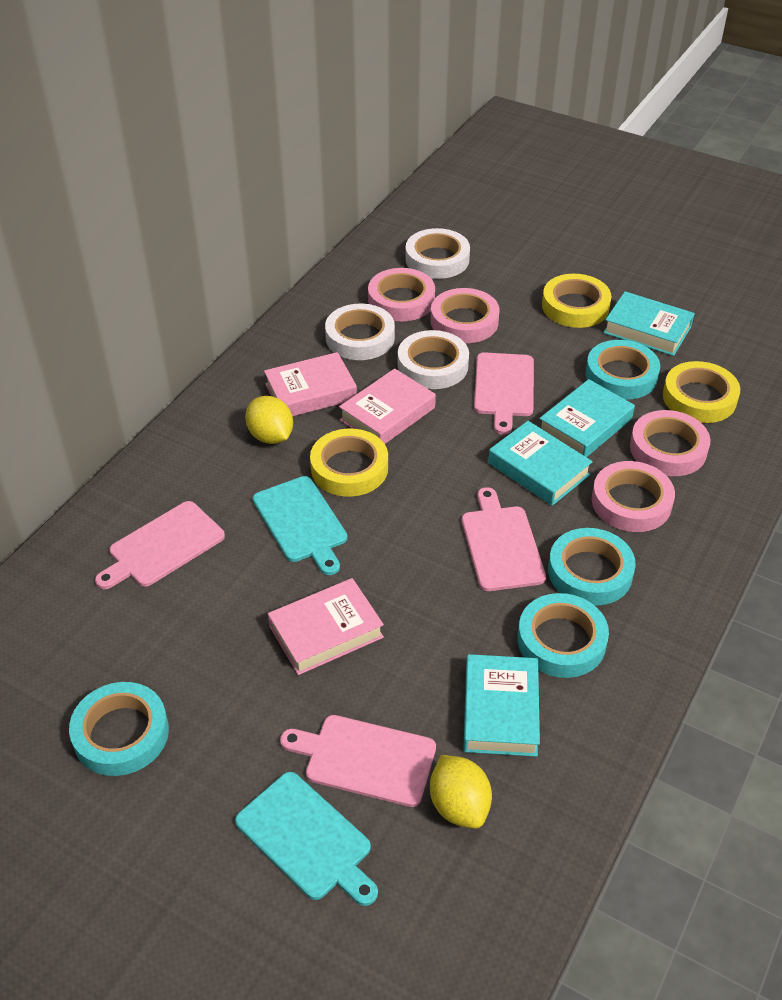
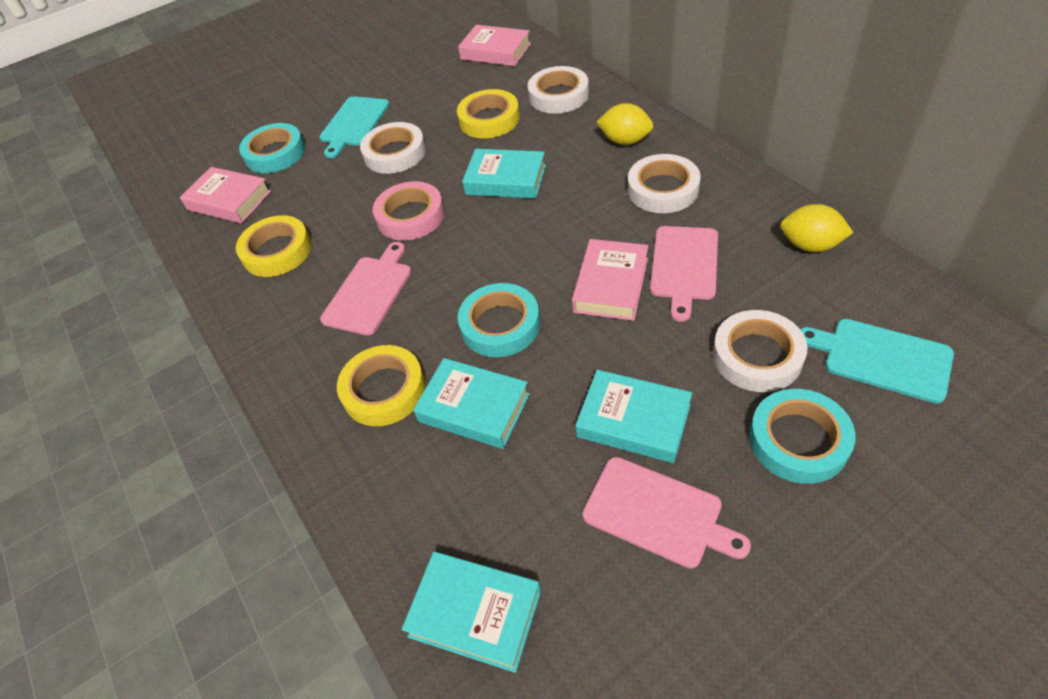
pink cutting board: [95,501,225,589] [280,715,436,807] [462,487,546,591] [474,352,534,435] = 4 -> [320,242,411,335] [582,457,751,568] [650,226,718,322] = 3
pink tape: [368,268,435,321] [431,288,500,343] [592,461,675,532] [630,410,710,476] = 4 -> [373,181,445,241] = 1
turquoise tape: [69,682,169,776] [517,593,609,678] [548,528,636,606] [585,340,660,400] = 4 -> [239,123,305,173] [458,283,540,357] [749,389,855,484] = 3
white tape: [325,304,395,360] [398,330,469,389] [405,228,470,279] = 3 -> [360,122,426,174] [528,66,589,114] [628,154,701,213] [713,310,807,392] = 4

